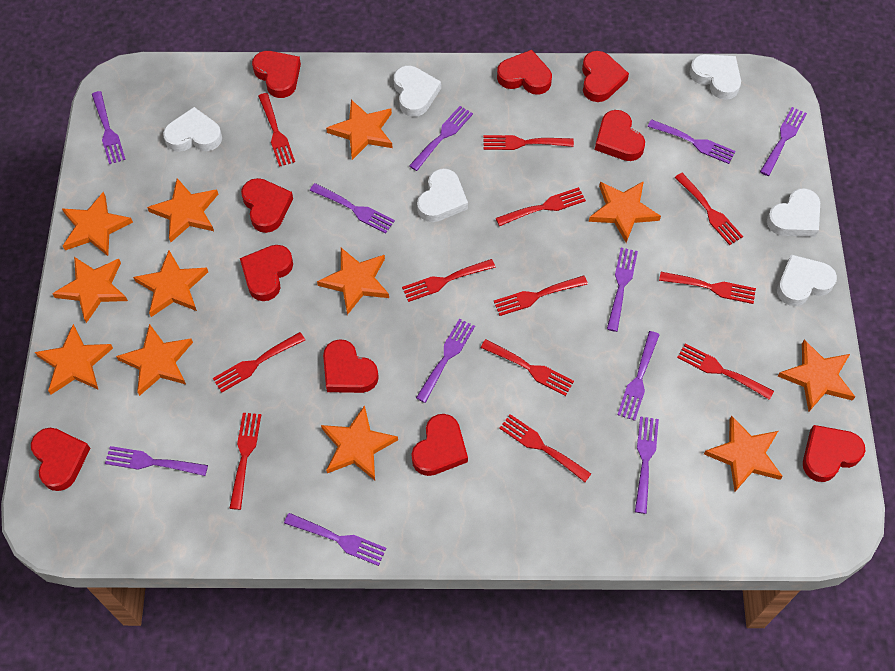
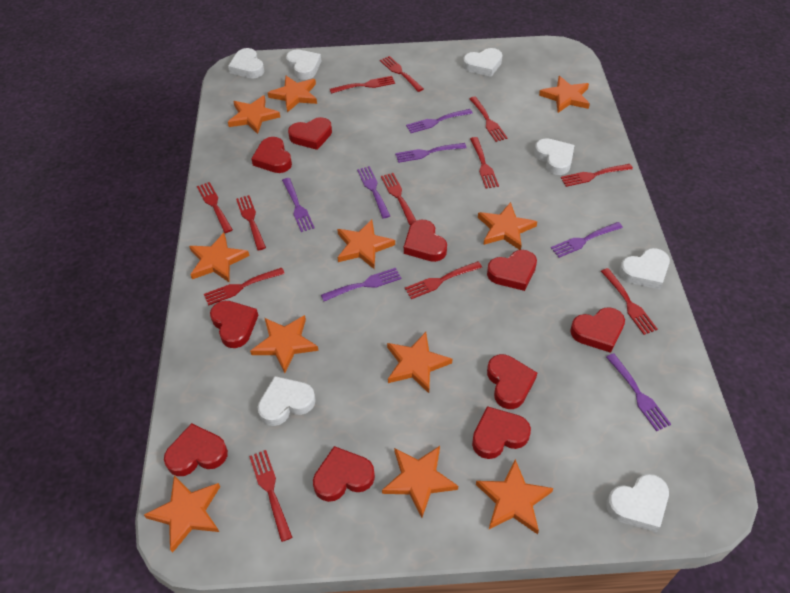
orange star: [35,324,113,395] [52,257,128,323] [62,192,133,256] [116,324,193,396] [133,250,208,317] [147,178,218,242] [317,248,389,315] [321,405,398,480] [326,100,392,160] [589,181,661,243] [704,415,783,492] [778,339,855,411] = 12 -> [144,475,220,553] [189,233,249,282] [228,95,280,134] [250,315,319,373] [268,76,317,112] [337,220,395,269] [382,446,458,518] [387,332,452,393] [476,459,553,534] [478,202,537,250] [539,76,590,113] = 11
purple fork: [92,91,126,164] [105,446,208,476] [284,513,387,566] [310,183,395,234] [409,106,473,171] [416,319,475,403] [607,248,638,332] [617,331,660,421] [635,416,659,514] [647,119,735,164] [760,107,807,176] = 11 -> [282,178,315,232] [321,268,401,301] [357,166,390,219] [395,143,467,163] [406,109,473,133] [551,222,623,258] [606,353,671,431] = 7
white heart: [163,107,222,152] [394,66,441,117] [417,168,468,222] [689,54,741,100] [767,188,820,237] [777,255,837,306] = 6 -> [228,48,265,78] [257,376,316,426] [286,49,321,80] [463,48,502,77] [534,138,575,175] [606,474,669,532] [619,248,670,289] = 7

